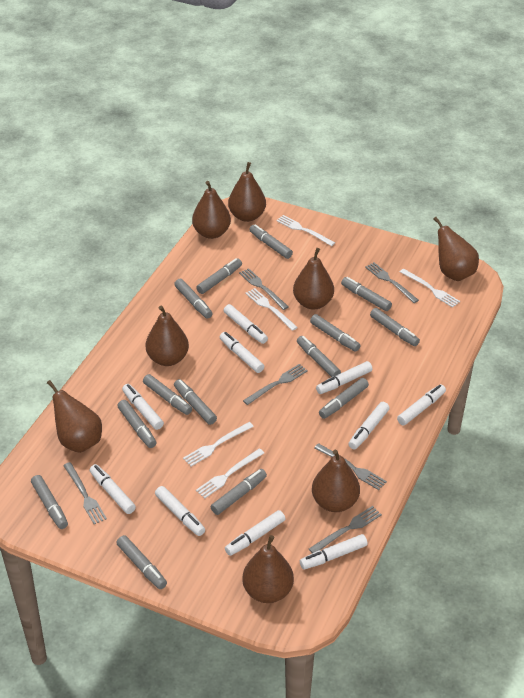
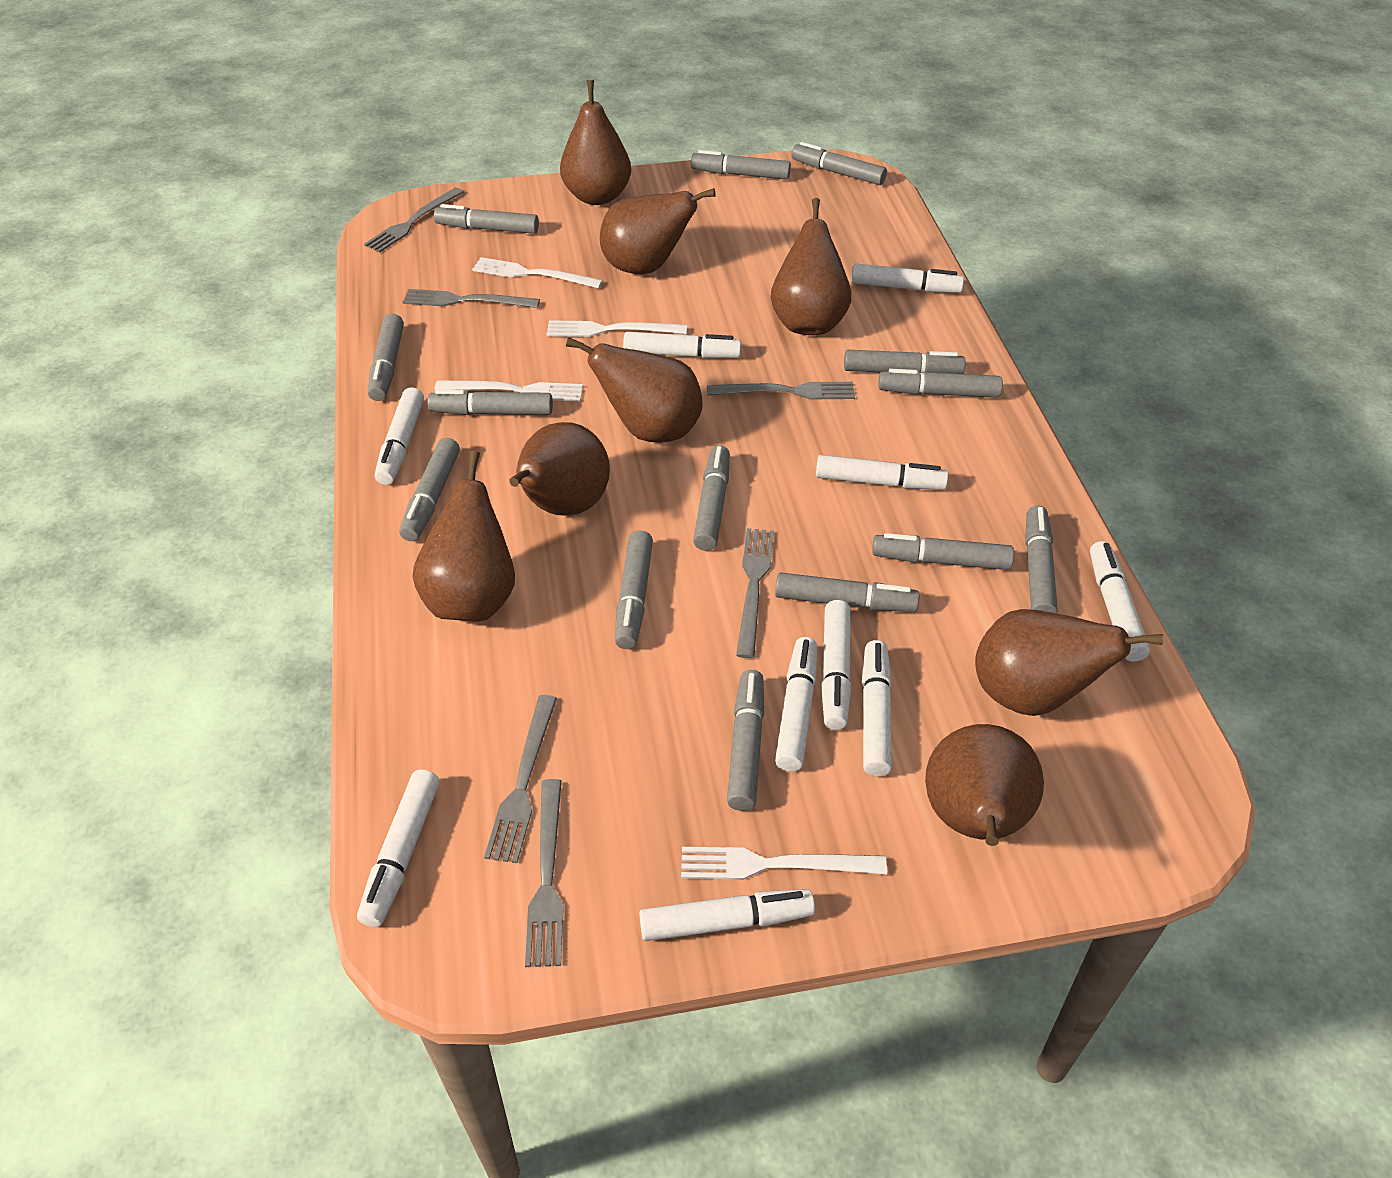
white fork: [183,422,254,466] [196,448,264,498] [245,288,298,331] [276,215,335,246] [400,269,460,308] = 5 -> [435,380,583,402] [472,257,603,288] [547,320,687,337] [681,847,887,880] = 4

